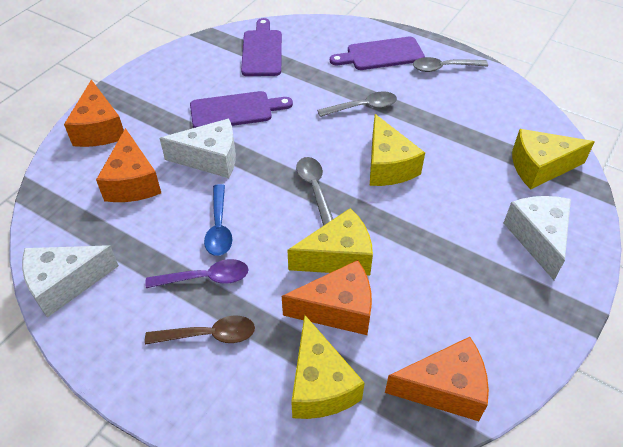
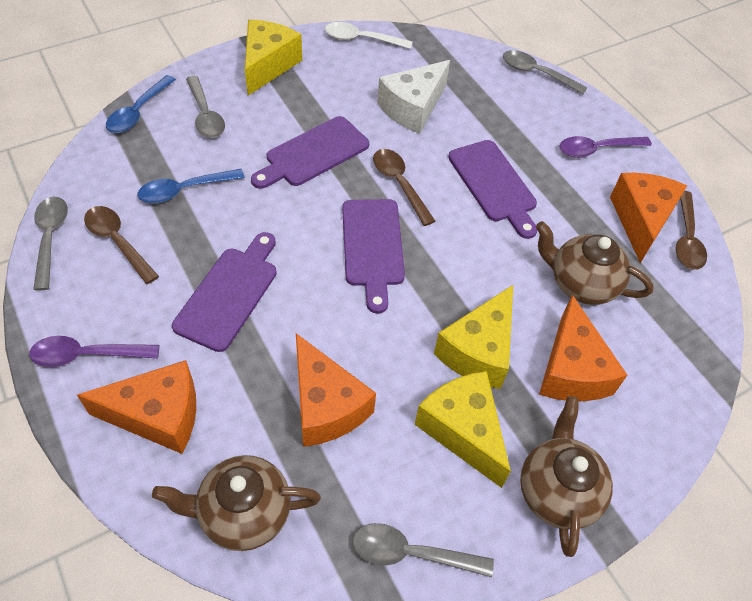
blue spoon: [204,184,233,256] = 1 -> [106,75,176,133] [138,169,245,203] = 2
brown spoon: [145,315,255,345] = 1 -> [84,206,159,284] [373,149,435,226] [676,191,707,270] = 3
brown teapot: none = 0 -> [152,455,321,551] [520,396,613,557] [536,221,654,305] = 3
grey spoon: [296,157,333,226] [317,91,397,117] [413,57,488,72] = 3 -> [33,196,68,291] [186,76,225,138] [353,523,494,577] [503,50,588,94] = 4
purple cutting board: [190,91,293,128] [241,18,282,76] [330,37,425,70] = 3 -> [172,232,277,352] [251,116,369,189] [342,199,405,314] [448,140,537,239] = 4
purple spoon: [145,259,248,288] = 1 -> [29,336,159,367] [559,136,652,158] = 2
white cheese: [22,245,119,318] [159,118,236,178] [503,196,571,280] = 3 -> [377,60,450,134] = 1
white spoon: none = 0 -> [325,22,413,49] = 1
yellow cheese: [287,208,373,275] [291,315,365,419] [370,114,425,186] [512,129,595,189] = 4 -> [245,20,302,96] [415,371,511,488] [434,285,513,389] = 3

